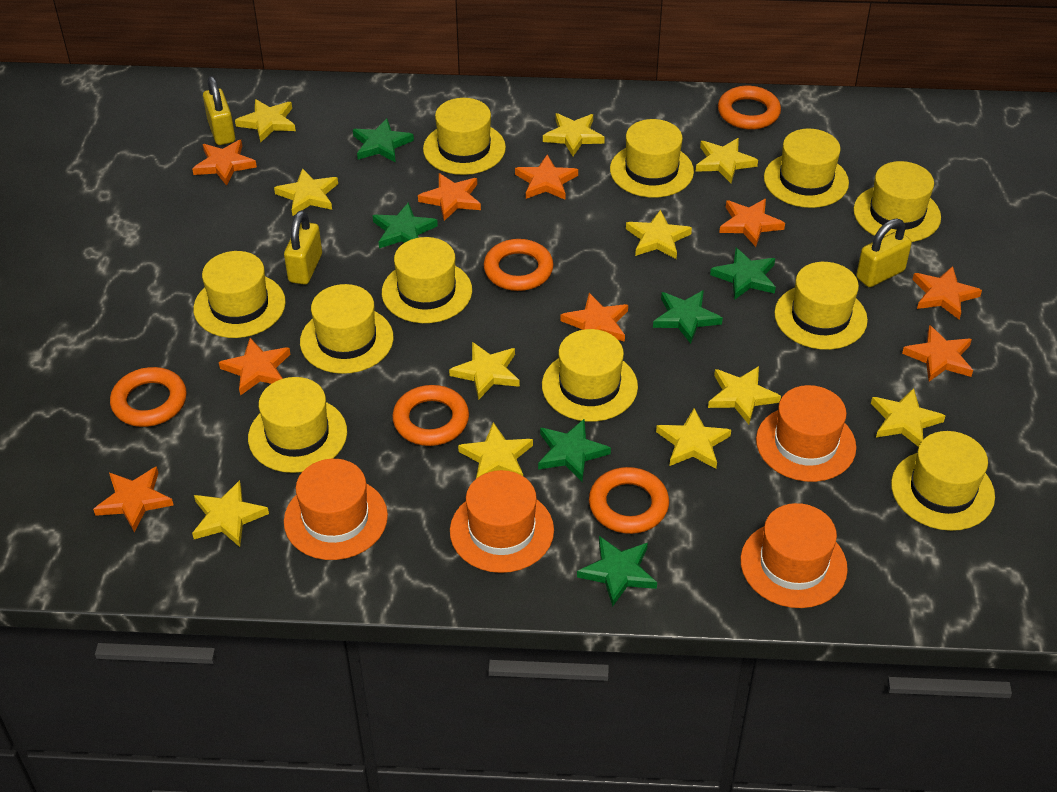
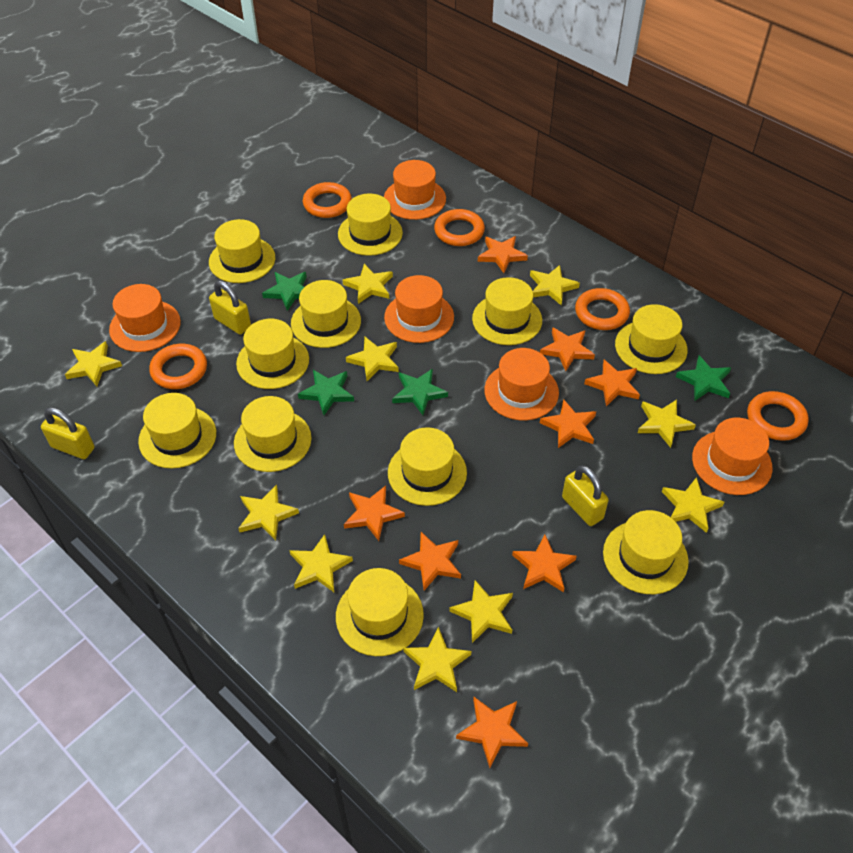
green star: [353,118,414,163] [373,202,438,248] [538,419,611,482] [577,536,657,607] [653,290,723,344] [710,248,776,300] = 6 -> [262,272,307,311] [298,370,354,415] [392,369,448,415] [676,356,731,400] = 4
orange hat: [284,459,388,560] [450,470,554,573] [740,503,848,608] [756,385,856,482] = 4 -> [109,284,181,352] [384,160,446,220] [384,275,454,343] [484,348,559,420] [692,418,772,495] = 5
orange star: [93,466,174,532] [192,140,257,186] [219,338,290,396] [418,173,481,221] [515,155,578,200] [561,293,628,342] [719,199,785,247] [902,325,973,382] [912,266,982,320] = 9 -> [344,486,405,541] [399,532,461,590] [456,697,528,768] [478,236,528,273] [512,535,577,592] [540,327,595,371] [540,399,596,448] [584,360,640,406] = 8
yellow star: [192,480,269,547] [235,99,296,143] [274,168,338,216] [449,342,520,400] [458,422,533,479] [543,113,605,156] [626,210,692,259] [656,408,731,469] [696,138,758,183] [708,366,781,424] [871,388,946,447] = 11 -> [65,341,122,386] [238,485,299,540] [289,534,353,592] [343,264,393,304] [346,337,399,381] [403,627,471,692] [449,580,513,643] [530,265,580,305] [638,400,696,448] [662,477,724,533] = 10

